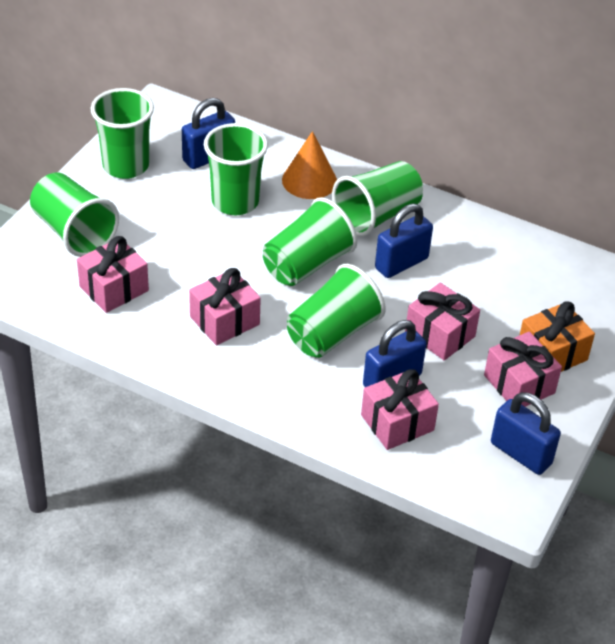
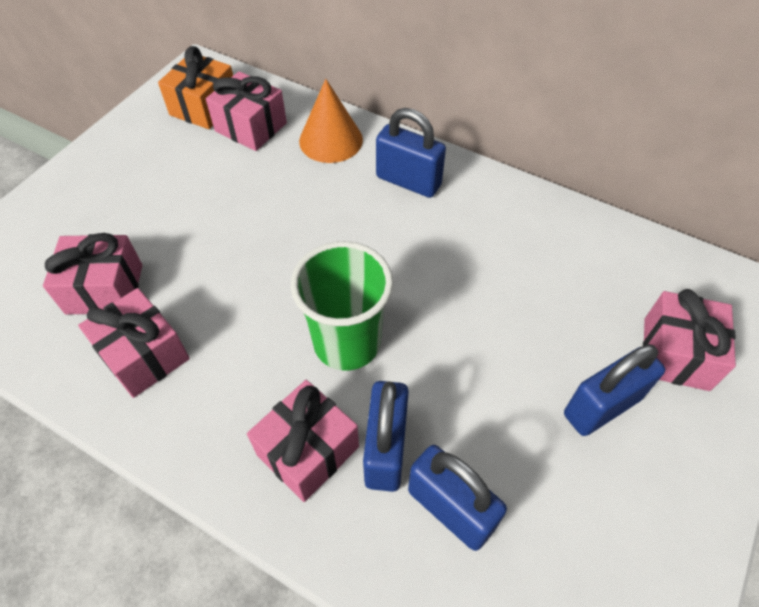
green cup: [30,173,119,257] [90,88,154,179] [204,123,268,215] [263,197,357,286] [287,264,386,358] [332,161,423,237] = 6 -> [291,241,393,371] = 1

